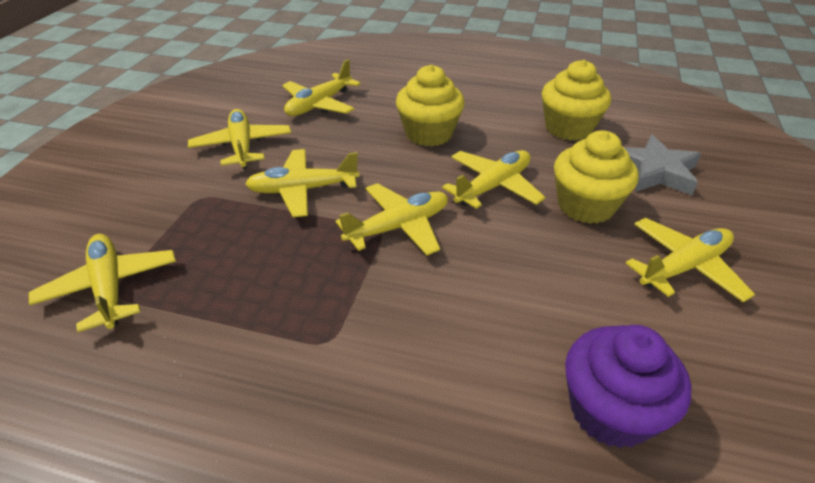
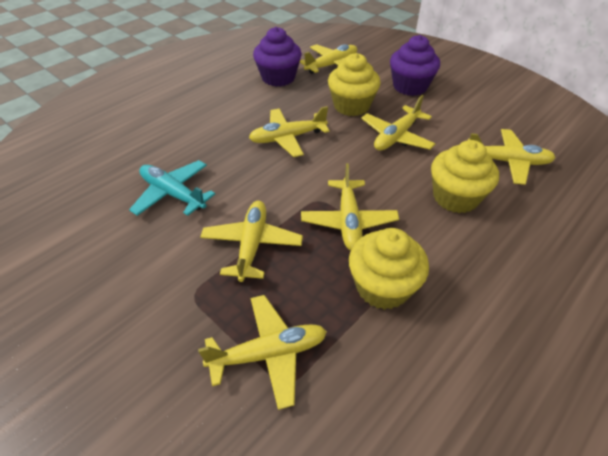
grey star: [624,135,701,195] = 1 -> none = 0
purple cupcake: [565,325,691,448] = 1 -> [253,27,302,87] [390,35,440,96] = 2
turquoise plane: none = 0 -> [129,160,215,216] = 1

